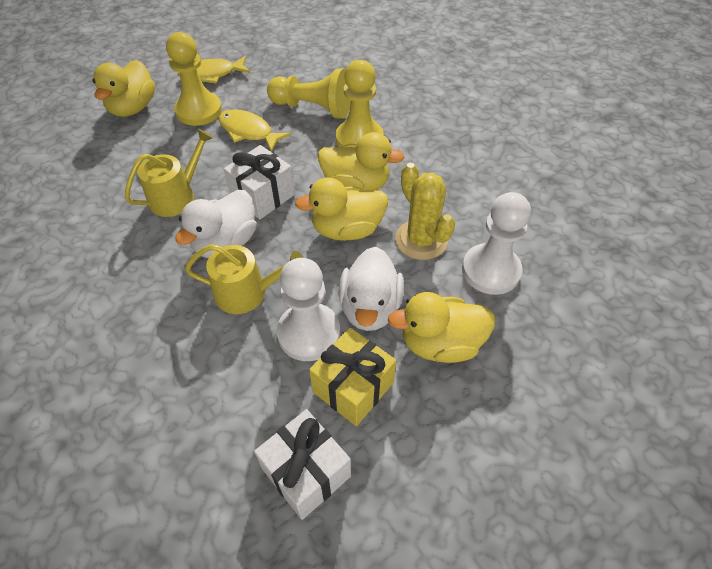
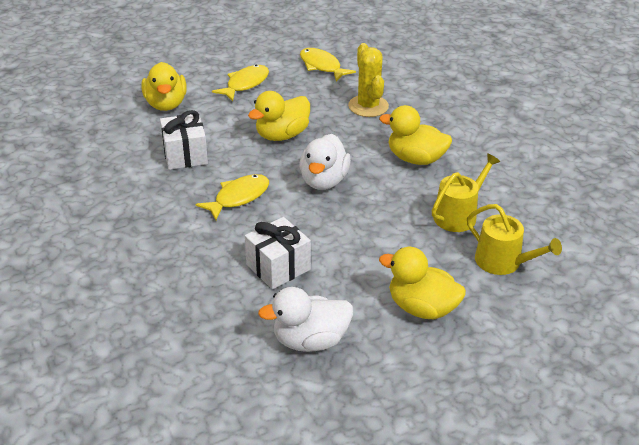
white pawn: [277,258,340,361] [462,192,531,295] = 2 -> none = 0
yellow fish: [178,56,250,84] [219,109,291,152] = 2 -> [195,174,269,220] [212,65,269,101] [300,48,356,81] = 3
yellow gift: [309,327,396,426] = 1 -> none = 0
yellow pawn: [166,32,222,126] [267,68,351,119] [336,60,384,148] = 3 -> none = 0

